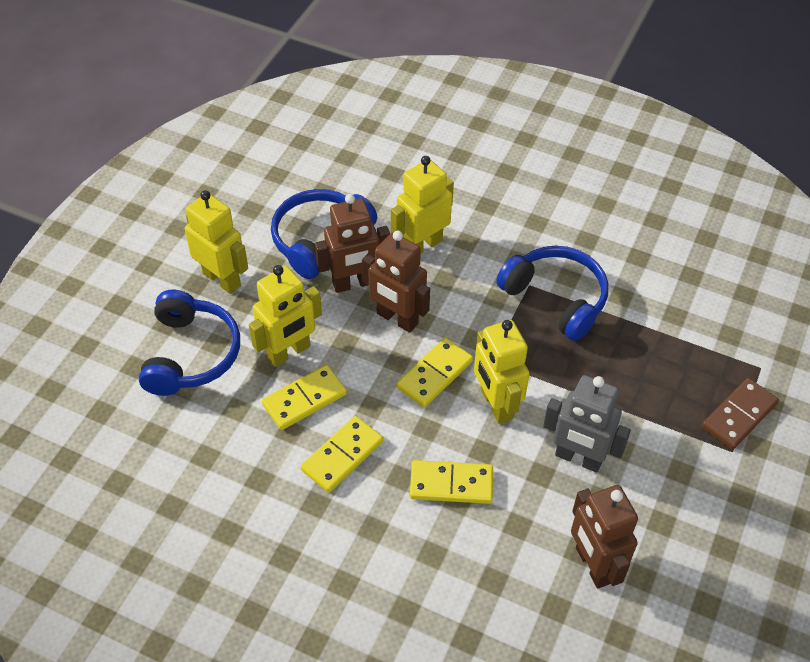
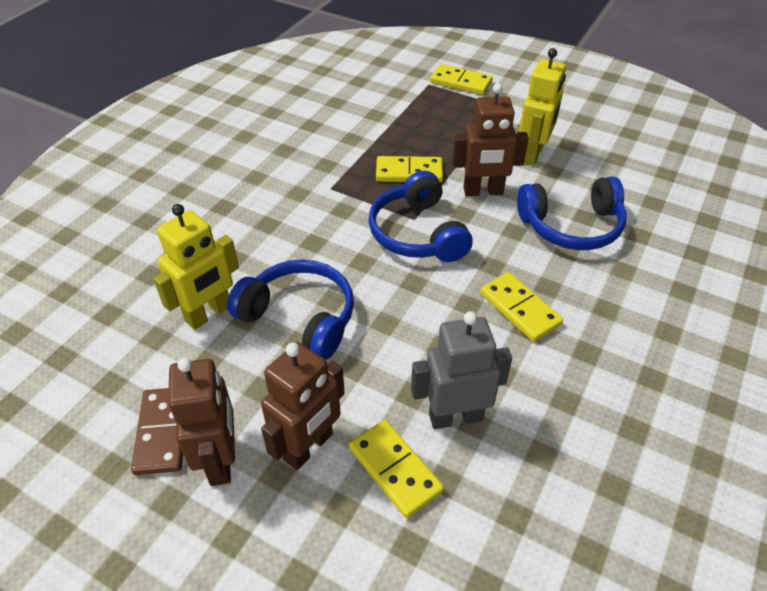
yellow robot: [185,190,248,294] [249,265,322,367] [391,156,454,254] [474,320,529,424] = 4 -> [153,204,239,330] [519,48,566,166] = 2

